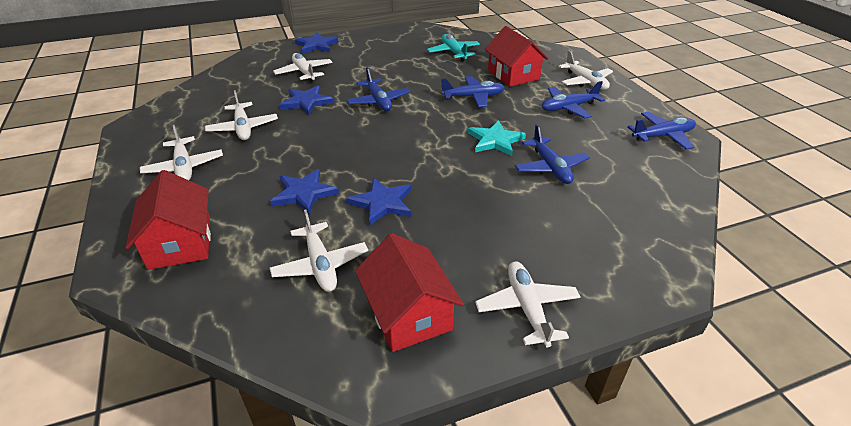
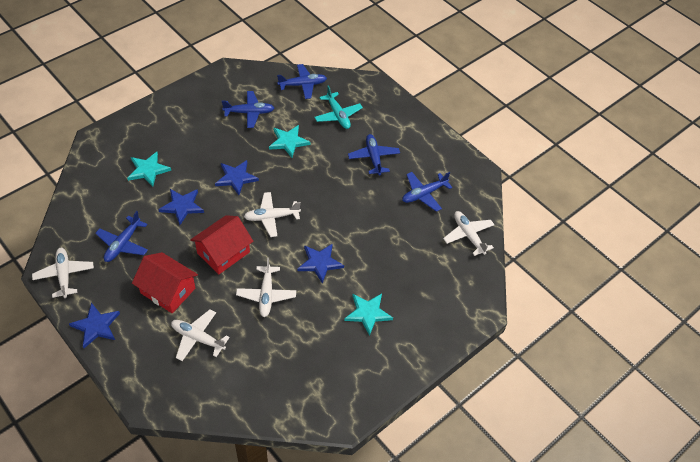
red house: [126,170,211,270] [355,233,464,352] [485,26,548,87] = 3 -> [132,252,198,313] [190,215,253,274] = 2
turquoise star: [468,120,526,156] = 1 -> [127,152,171,187] [269,125,310,158] [344,294,393,336] = 3
white plane: [140,125,223,180] [205,90,278,140] [270,209,368,292] [273,53,332,83] [475,262,580,347] [559,51,613,90] = 6 -> [32,248,94,298] [171,309,230,361] [236,258,296,317] [244,192,301,237] [443,211,494,256] = 5

